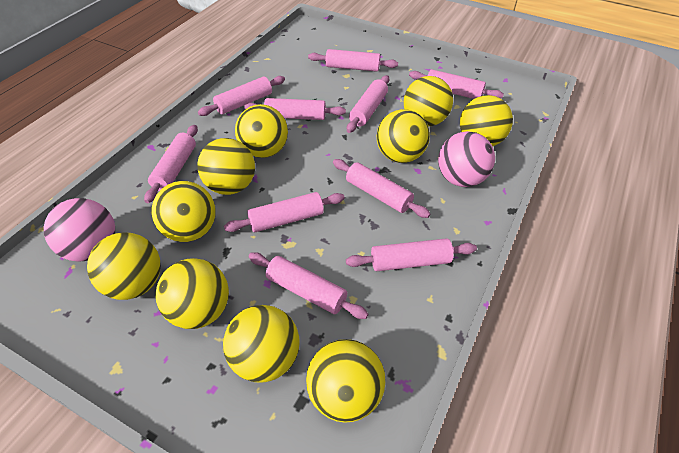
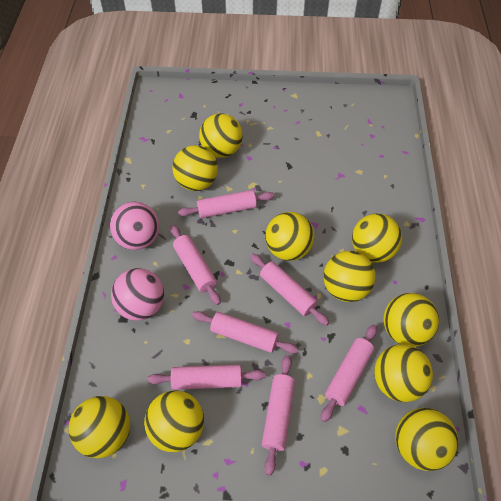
pink rolling pin: [144,125,198,203] [198,76,285,116] [224,192,345,232] [244,98,346,120] [249,252,369,319] [308,49,398,72] [333,159,430,218] [346,238,477,271] [347,75,389,133] [409,69,504,99] = 10 -> [147,365,266,390] [170,225,221,305] [178,190,274,218] [192,311,298,354] [250,254,329,326] [262,355,295,475] [321,324,377,422] = 7

